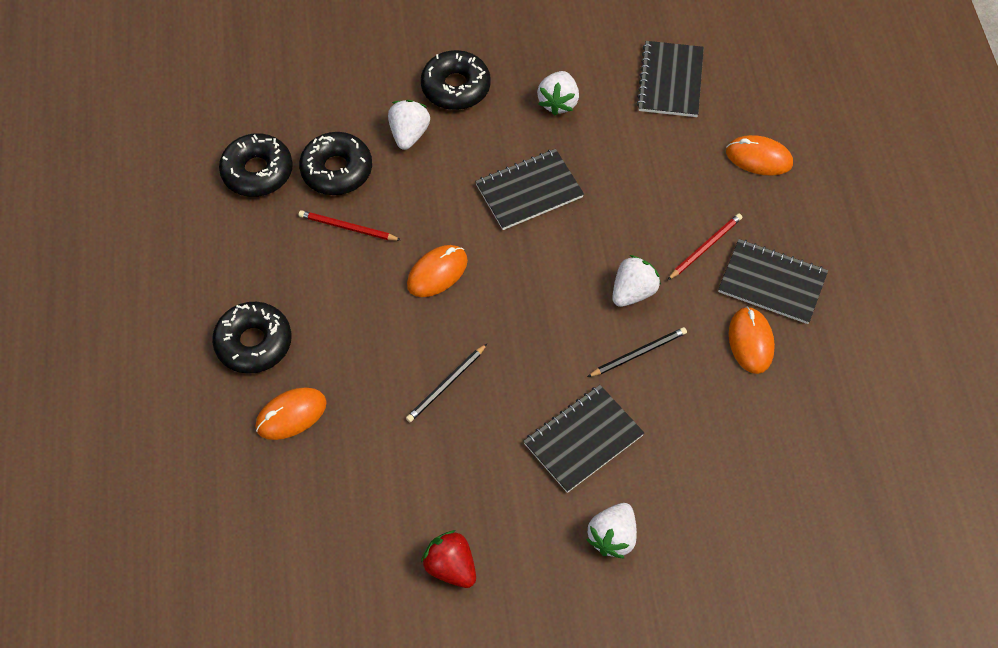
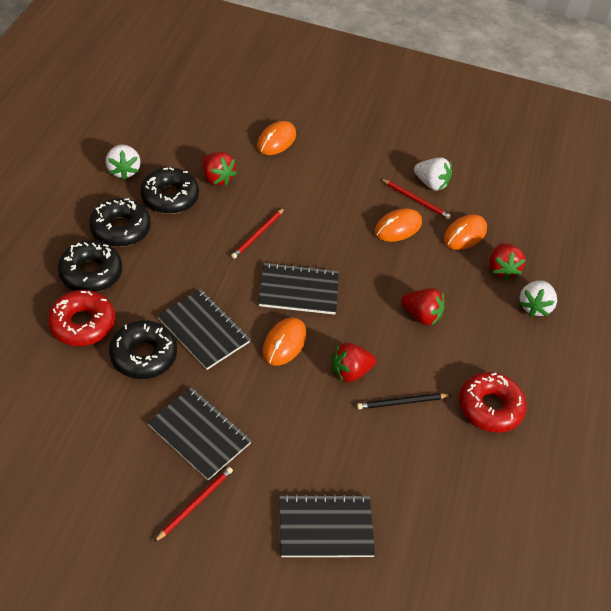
black pencil: [406,344,487,422] [587,327,687,377] = 2 -> [357,393,451,409] = 1
red donut: none = 0 -> [48,290,115,346] [459,372,526,432] = 2
red pencil: [299,210,401,241] [668,213,742,280] = 2 -> [154,467,233,542] [231,208,284,259] [381,179,451,219] = 3
red strawberry: [421,530,476,588] = 1 -> [202,152,237,185] [331,343,376,383] [401,288,444,325] [489,243,525,280] = 4
white strawberry: [388,100,430,150] [537,71,579,116] [586,503,637,559] [612,255,661,307] = 4 -> [106,144,141,180] [414,157,452,191] [519,281,557,317] = 3

